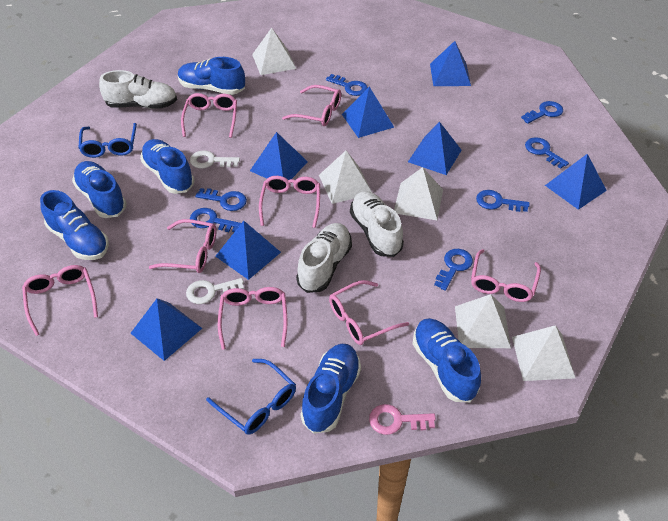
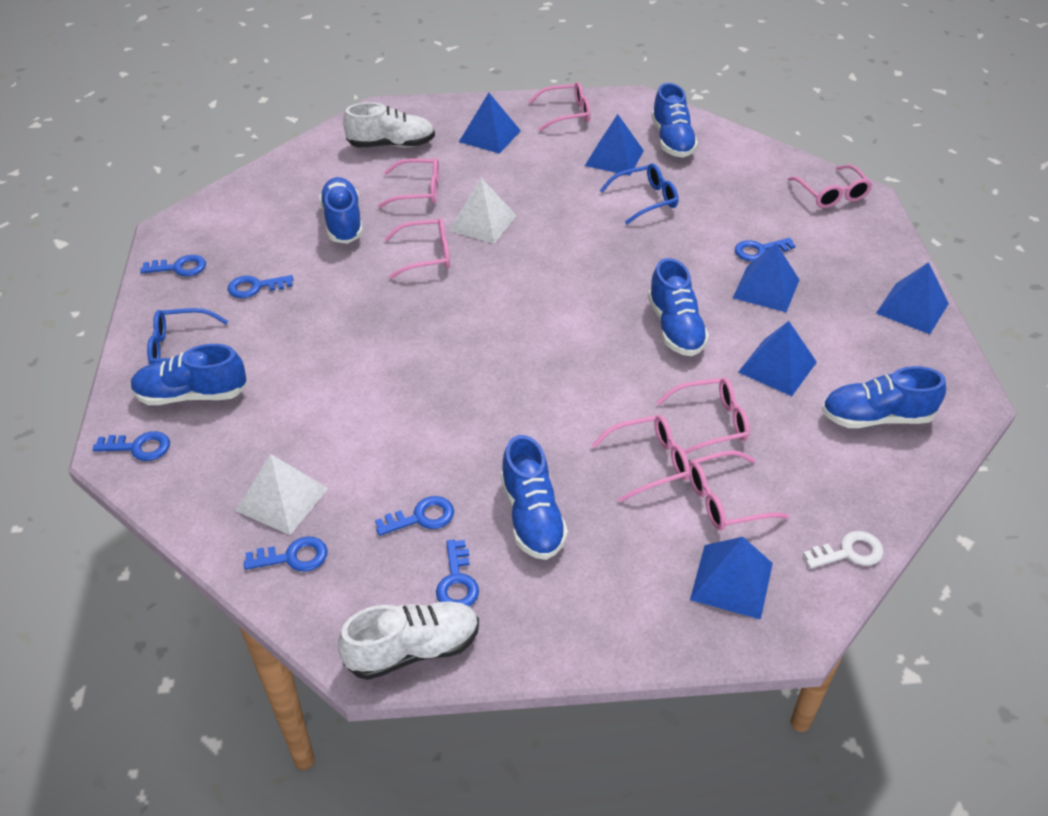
blue pyramid: [131,298,202,361] [215,221,281,280] [250,132,308,180] [342,87,394,138] [408,122,461,175] [430,41,471,86] [545,154,607,210] = 7 -> [459,93,521,154] [585,114,644,176] [690,537,773,620] [733,243,799,313] [738,321,817,396] [876,262,949,334] = 6
pink glasses: [22,265,98,336] [149,219,217,273] [181,93,237,138] [218,287,288,350] [259,176,320,228] [282,85,341,126] [329,280,409,345] [471,249,541,302] = 8 -> [378,158,439,208] [384,218,450,279] [528,82,590,131] [591,415,690,502] [656,378,750,454] [689,450,789,530] [788,164,873,208] = 7
pink key: [369,404,436,435] = 1 -> none = 0
white key: [186,278,244,304] [190,150,240,168] = 2 -> [803,531,883,569] = 1
white pyramid: [252,28,296,75] [319,151,372,204] [394,167,443,220] [455,294,511,348] [512,325,575,381] = 5 -> [236,454,328,535] [448,178,516,244] = 2
white shoe: [99,70,177,109] [296,223,352,293] [350,191,404,257] = 3 -> [338,601,479,680] [343,102,435,147] = 2

